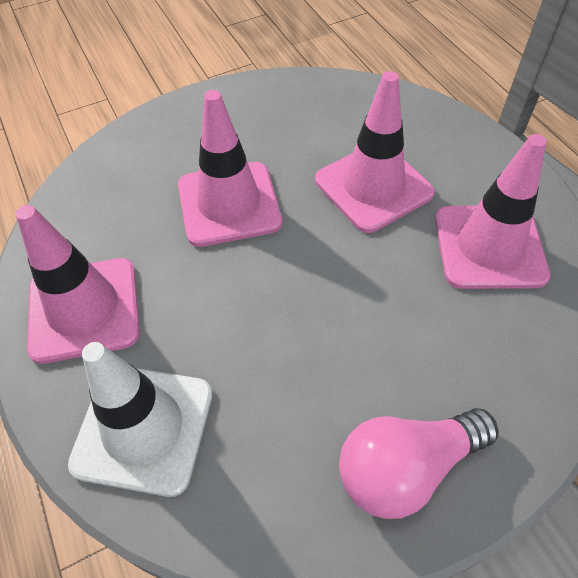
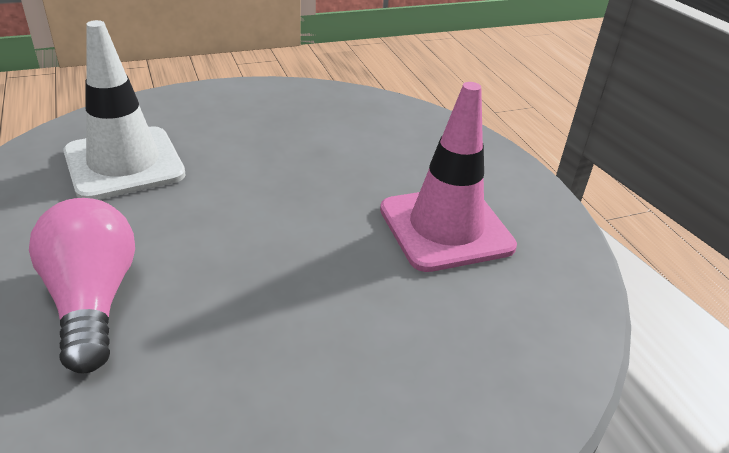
pink traffic cone: [16,205,140,364] [178,90,282,247] [315,71,435,233] [435,134,550,289] = 4 -> [380,82,517,272] = 1

